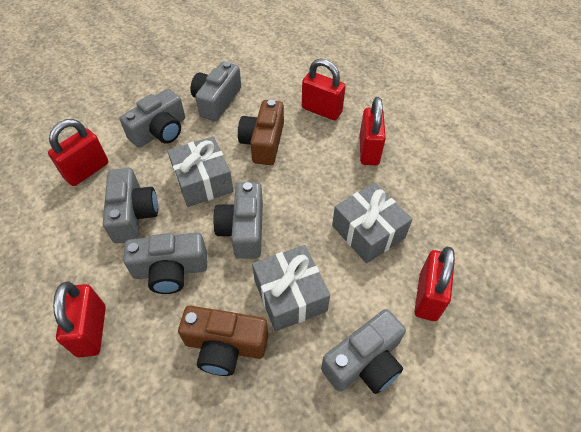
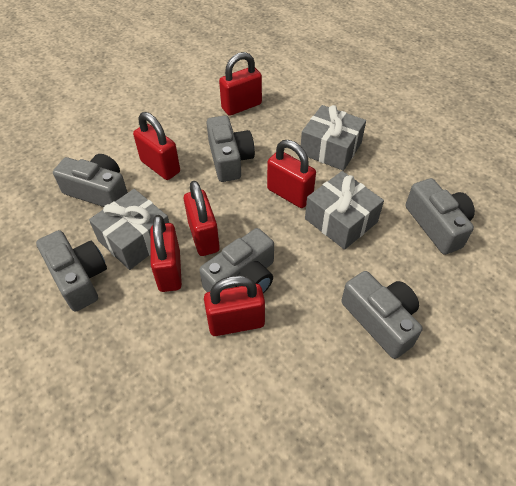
brown camera: [178,306,268,376] [238,100,284,165] = 2 -> none = 0
red padlock: [48,119,109,186] [53,281,106,357] [302,59,346,120] [360,97,386,165] [415,247,455,321] = 5 -> [133,112,180,180] [150,215,182,292] [184,181,220,256] [204,275,265,336] [219,52,262,116] [267,140,316,208] = 6

